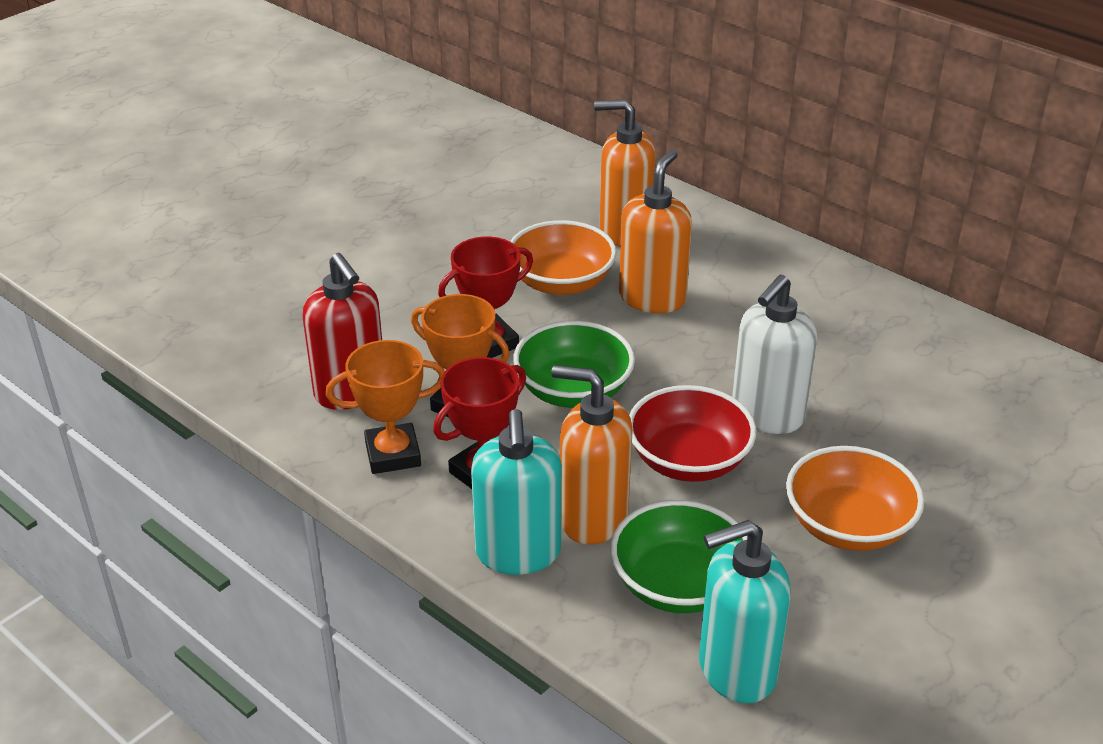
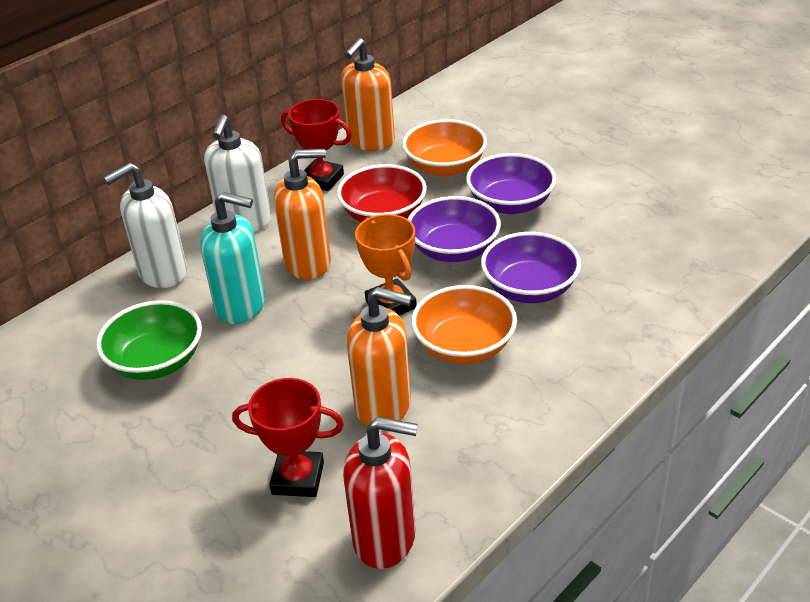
green bowl: [514,321,635,408] [610,500,748,613] = 2 -> [96,300,202,380] = 1
orange trophy: [326,340,445,474] [411,294,510,417] = 2 -> [355,214,417,315] = 1
purple bowl: none = 0 -> [408,196,501,262] [466,153,556,214] [481,232,581,303] = 3
turquoise soap dispenser: [471,409,562,575] [699,520,791,704] = 2 -> [200,192,265,324] = 1
white soap dispenser: [732,275,817,434] = 1 -> [103,163,187,288] [204,115,271,232] = 2

